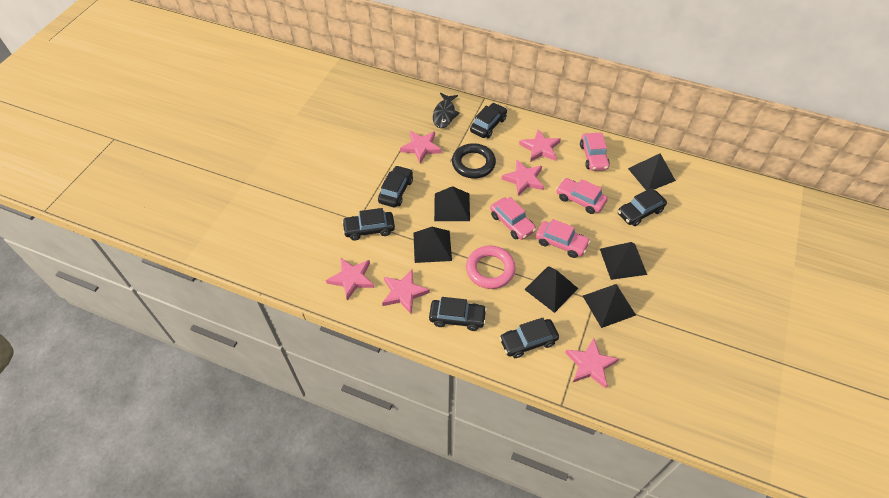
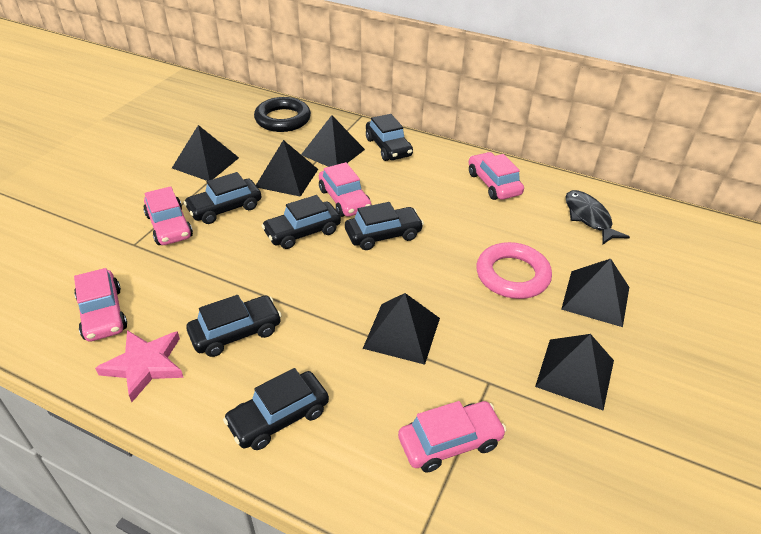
pink car: [490,197,536,240] [536,219,590,258] [556,178,608,214] [580,133,610,171] = 4 -> [74,268,127,342] [143,186,193,245] [319,162,371,217] [398,401,506,472] [469,152,524,200] = 5
pink star: [326,257,374,301] [382,270,430,314] [400,131,442,163] [502,160,544,196] [519,129,561,162] [565,338,619,388] = 6 -> [95,330,184,402] = 1

